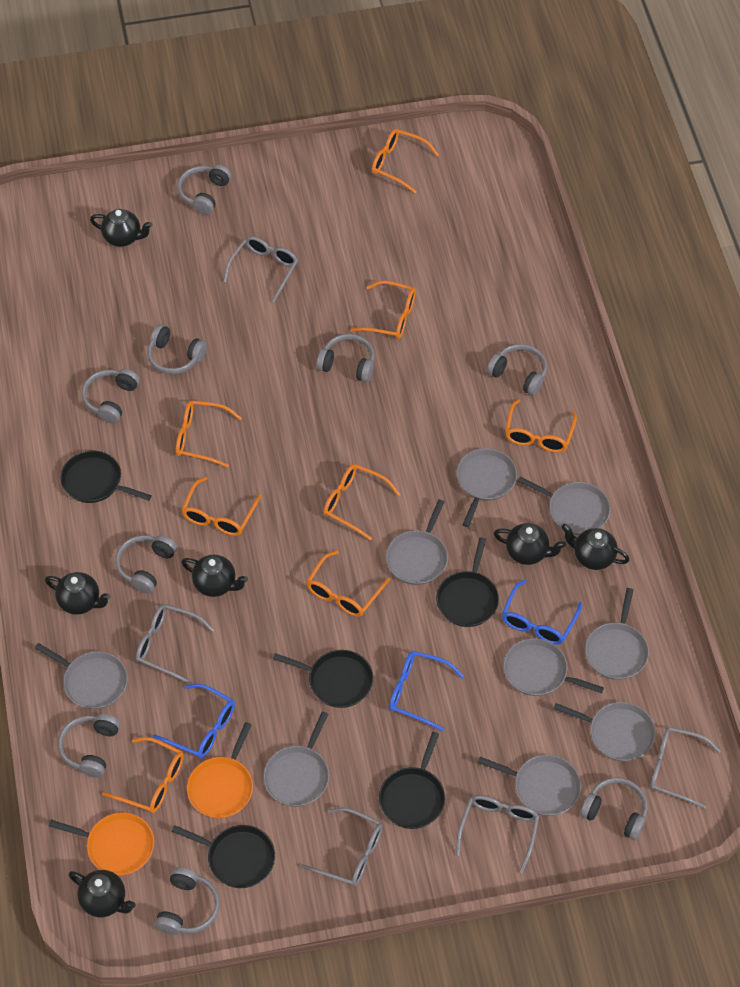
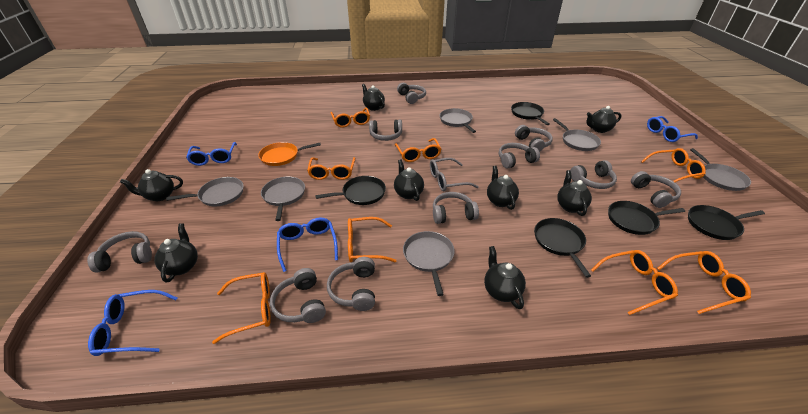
black teapot: [45,572,111,615] [69,870,135,917] [90,209,152,247] [181,555,248,597] [494,523,566,565] [561,524,629,570] = 6 -> [120,169,183,201] [154,223,198,283] [362,84,385,111] [394,159,424,201] [484,246,526,309] [487,166,519,210] [557,170,592,216] [586,106,621,133] = 8
blue glasses: [153,684,235,758] [389,651,464,731] [502,580,582,644] = 3 -> [88,290,177,356] [186,142,237,166] [277,217,338,272] [647,116,698,142] = 4
grey glasses: [136,604,214,683] [223,236,298,302] [301,807,383,886] [456,795,539,873] [650,727,721,809] = 5 -> [430,158,479,191] = 1
grey headphones: [58,714,120,778] [82,369,140,424] [115,535,177,594] [147,324,207,375] [155,867,220,935] [177,164,231,215] [316,334,375,382] [487,344,547,396] [580,777,648,840] = 9 -> [87,231,152,273] [270,268,326,323] [327,257,375,311] [369,120,402,141] [397,83,426,104] [433,192,479,224] [499,143,540,169] [515,125,553,152] [570,160,617,189] [631,171,681,208] = 10
grey pan: [35,643,128,709] [263,711,329,807] [386,499,448,585] [457,448,517,527] [478,755,581,816] [503,638,604,696] [518,476,610,535] [553,702,656,762] [585,588,649,680] = 9 -> [166,177,244,206] [261,176,305,221] [403,231,455,296] [439,108,476,133] [553,118,601,151] [690,148,751,191] = 6
orange pan: [49,813,154,876] [187,722,253,818] = 2 -> [258,142,321,166] = 1

